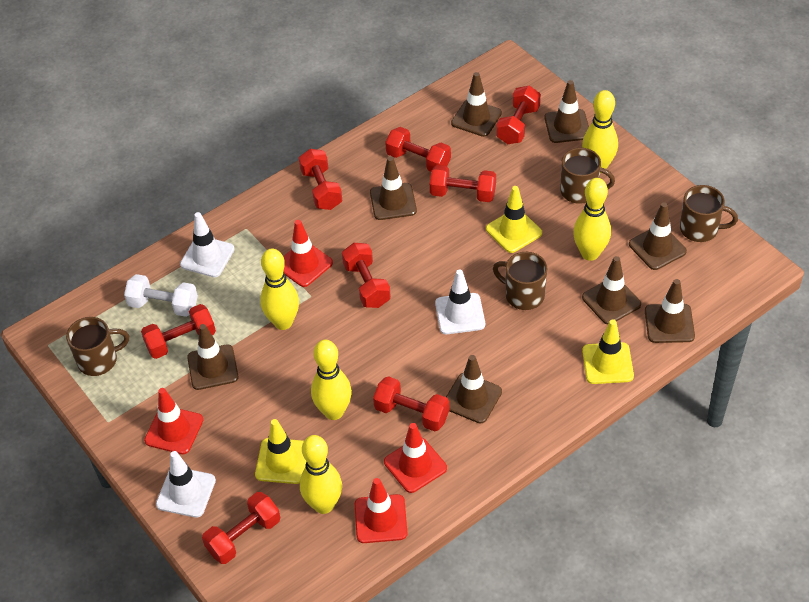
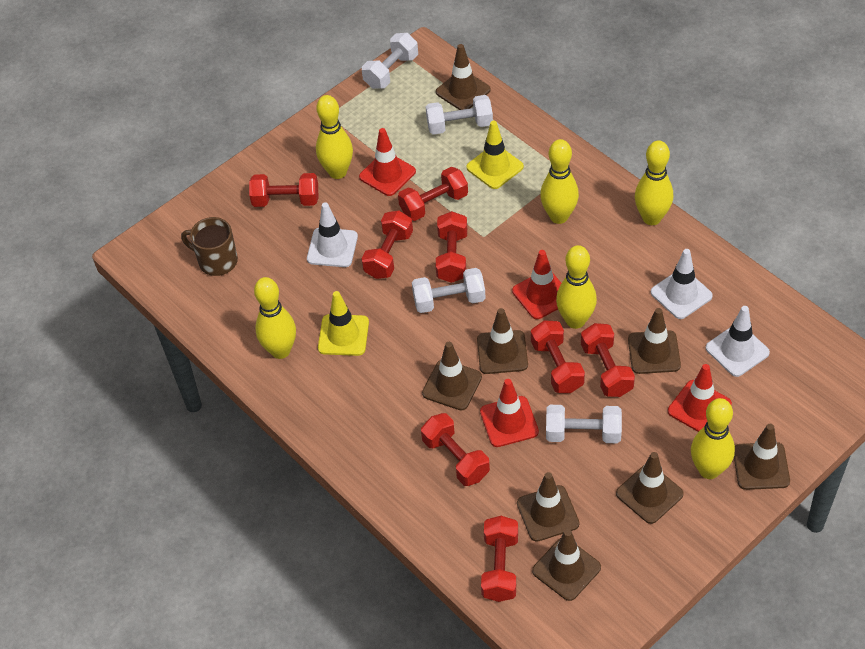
brown mug: [66,317,129,376] [493,252,547,310] [560,148,615,204] [680,185,738,242] = 4 -> [181,217,238,276] = 1
white dumbbell: [124,274,198,317] = 1 -> [362,33,418,89] [412,268,486,313] [426,95,493,135] [546,405,622,443] = 4
yellow bowling pin: [260,249,299,330] [300,435,342,514] [311,340,352,420] [573,178,611,261] [582,90,618,173] = 5 -> [254,277,296,359] [316,95,353,179] [540,139,579,224] [556,245,597,329] [635,140,673,225] [691,398,735,479] = 6
yellow traffic cone: [255,419,307,484] [486,186,542,253] [582,319,634,384] = 3 -> [318,291,369,356] [466,121,524,189] = 2

